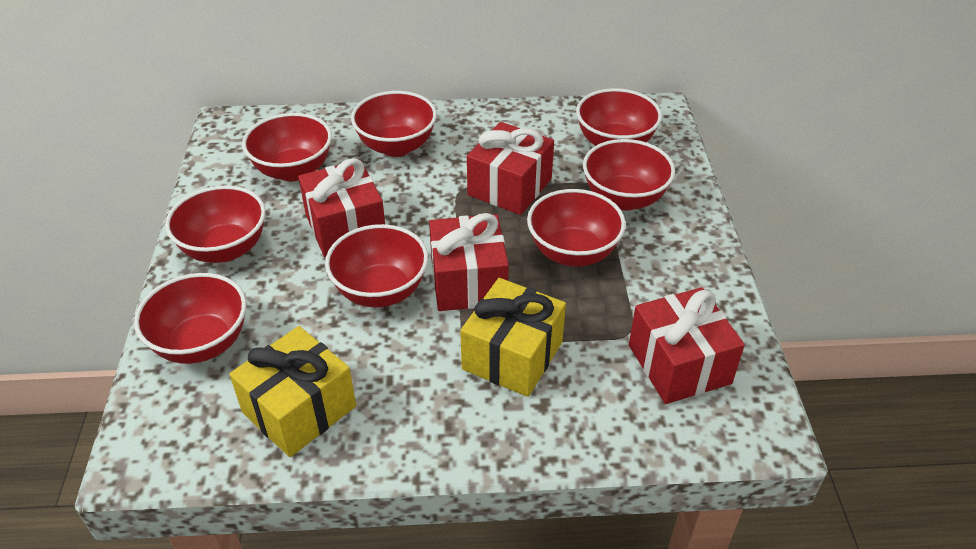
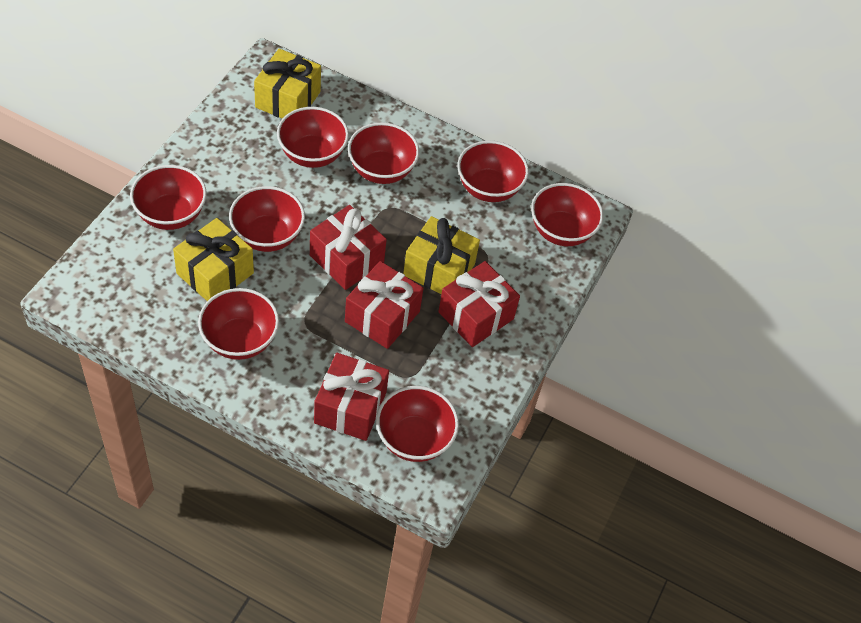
yellow gift: [229,326,356,457] [460,278,566,397] = 2 -> [173,218,254,301] [254,49,321,119] [403,216,480,294] = 3

